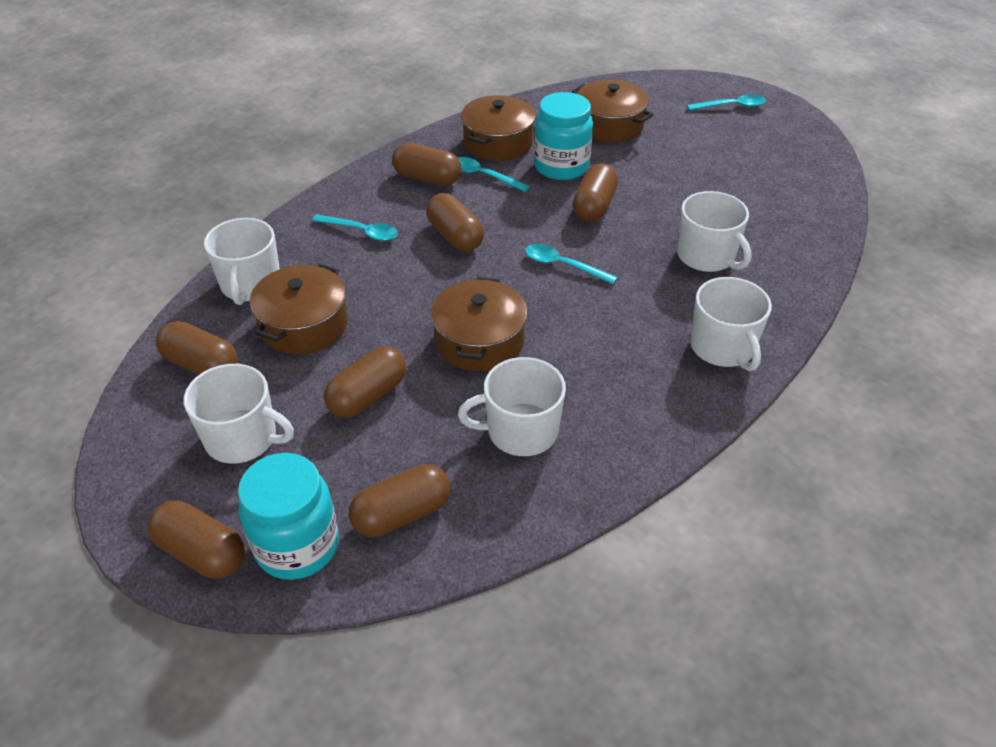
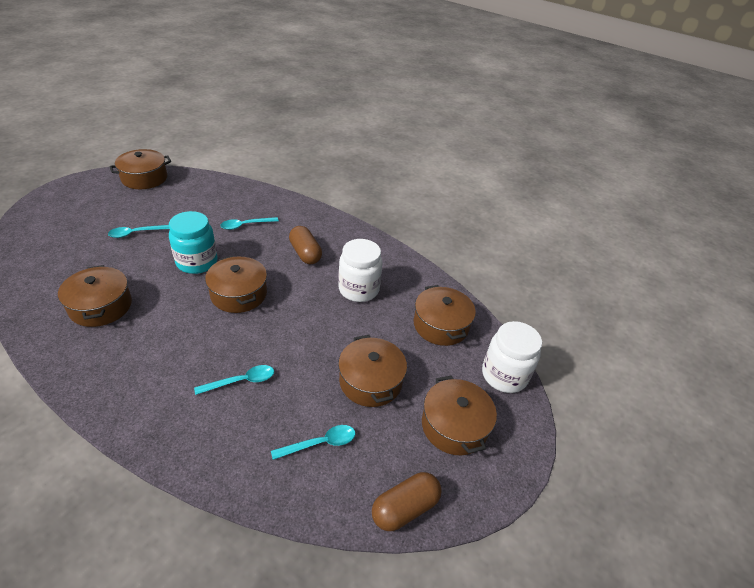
brown capsule: [147,500,245,579] [156,321,238,375] [324,346,406,418] [349,464,451,537] [392,143,461,186] [426,193,484,251] [573,163,618,222] = 7 -> [289,226,322,264] [372,472,442,531] = 2
brown pot: [250,264,348,354] [431,277,528,371] [461,95,536,161] [572,80,654,143] = 4 -> [58,265,132,327] [109,149,171,189] [205,256,267,313] [338,335,407,407] [414,285,476,346] [422,375,497,455] = 6
turquoise jar: [238,453,339,580] [534,92,593,180] = 2 -> [169,211,218,274] = 1
white jar: none = 0 -> [338,239,383,302] [482,321,542,393] = 2
white mug: [184,364,294,464] [204,218,280,305] [458,357,566,456] [677,191,752,272] [690,277,772,371] = 5 -> none = 0

